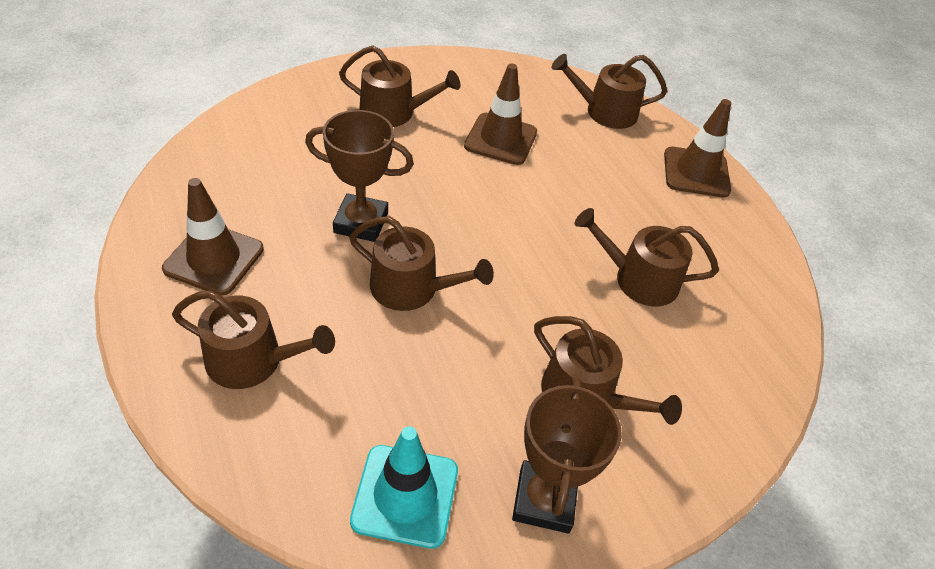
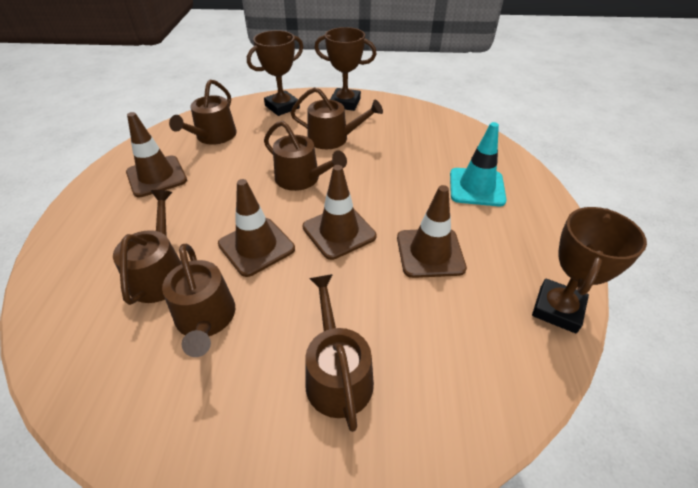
brown traffic cone: [162,178,264,295] [464,64,537,165] [664,99,731,197] = 3 -> [126,112,187,198] [218,179,295,277] [303,165,377,260] [397,185,467,278] = 4
brown trophy: [305,110,414,242] [512,377,622,534] = 2 -> [247,30,303,116] [314,27,377,111] [532,207,647,333] = 3

